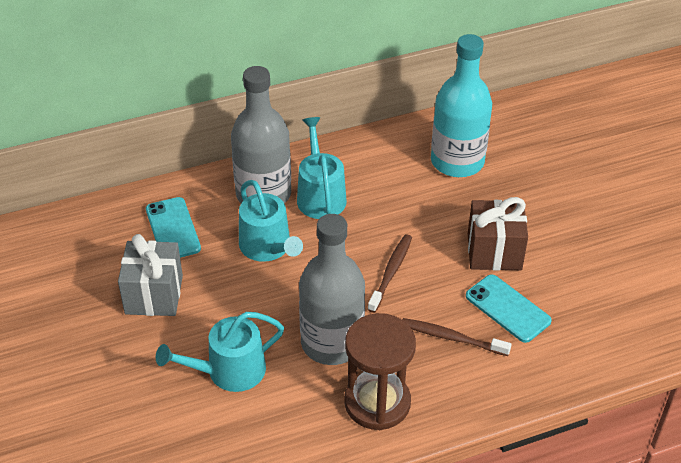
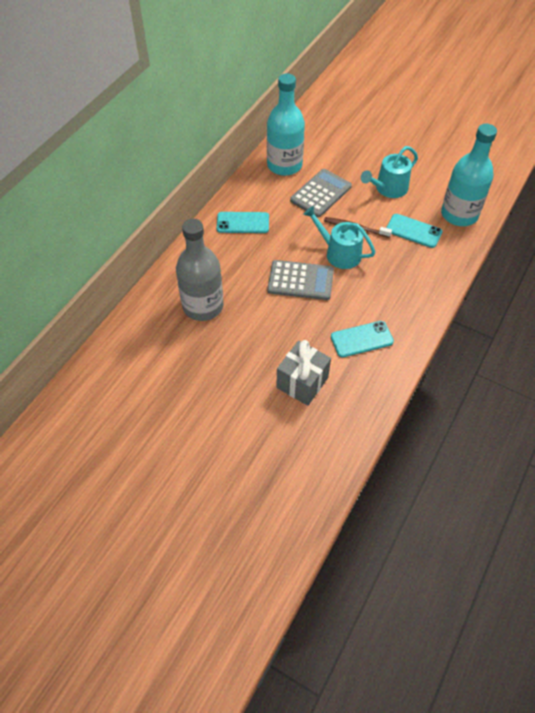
brown gift: [468,197,528,271] = 1 -> none = 0
brown hourglass: [344,313,416,430] = 1 -> none = 0
brown toothbrush: [368,234,412,313] [402,318,511,356] = 2 -> [324,217,392,238] = 1
grey bottle: [231,66,291,204] [299,214,365,365] = 2 -> [176,219,224,321] = 1
grey calculator: none = 0 -> [267,260,334,300] [290,169,352,217] = 2
turquoise bottle: [431,34,492,177] = 1 -> [267,73,305,176] [441,124,497,226] = 2
turquoise phone: [146,197,201,258] [466,274,552,343] = 2 -> [217,212,269,233] [331,321,394,357] [386,214,443,248] = 3
turquoise watering can: [156,312,284,392] [239,180,303,262] [297,117,347,219] = 3 -> [303,206,376,269] [361,146,418,198] = 2

